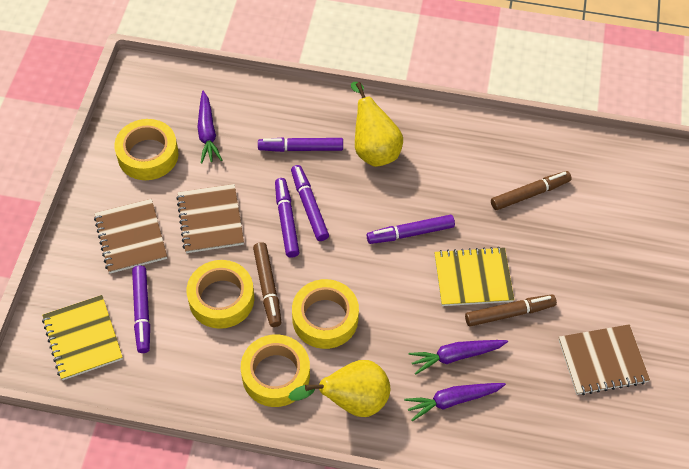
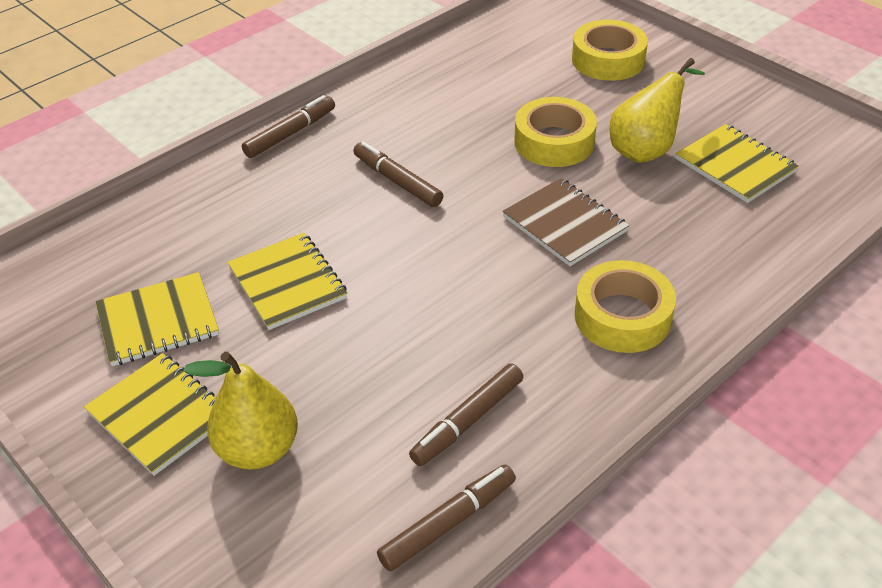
brown marker: [253,242,282,327] [465,294,557,326] [491,171,572,210] = 3 -> [242,95,335,158] [353,141,443,207] [377,464,516,571] [409,363,523,466] = 4
brown notebook: [94,199,167,274] [176,184,244,253] [558,324,650,395] = 3 -> [503,178,629,266] = 1
purple carrot: [197,91,222,164] [404,383,506,421] [409,340,508,374] = 3 -> none = 0
purple marker: [132,266,150,353] [258,137,343,152] [275,178,299,258] [291,165,329,241] [367,215,455,244] = 5 -> none = 0
yellow notebook: [42,295,123,380] [434,247,514,306] = 2 -> [84,353,216,476] [95,272,219,366] [228,233,347,330] [676,124,799,203] = 4
yellow tape: [114,119,179,180] [187,260,254,329] [241,334,310,407] [292,279,359,349] = 4 -> [514,97,597,167] [572,20,648,81] [575,260,676,353] = 3

